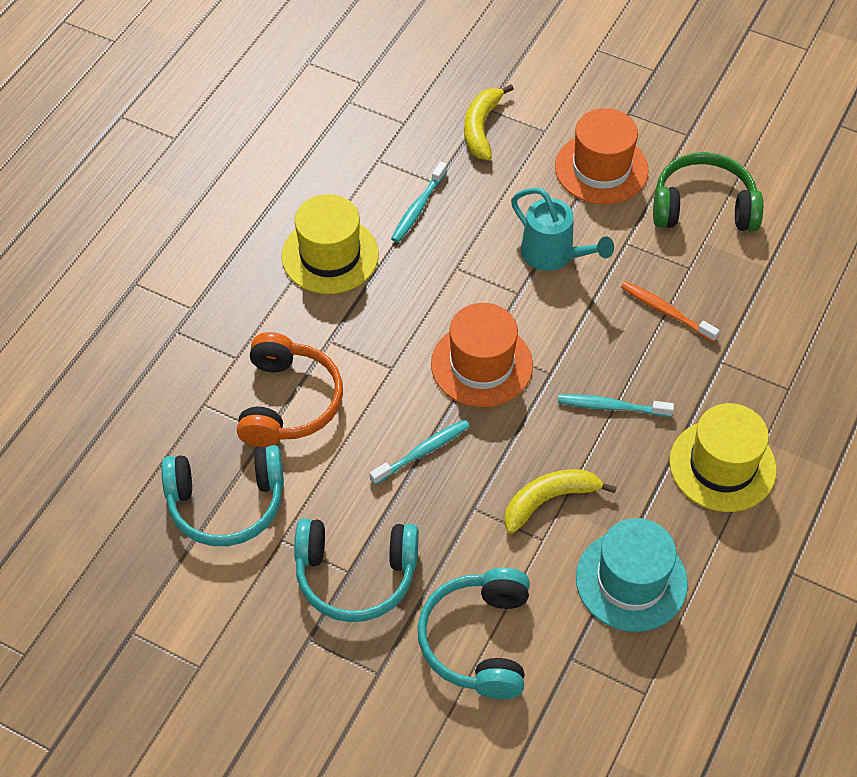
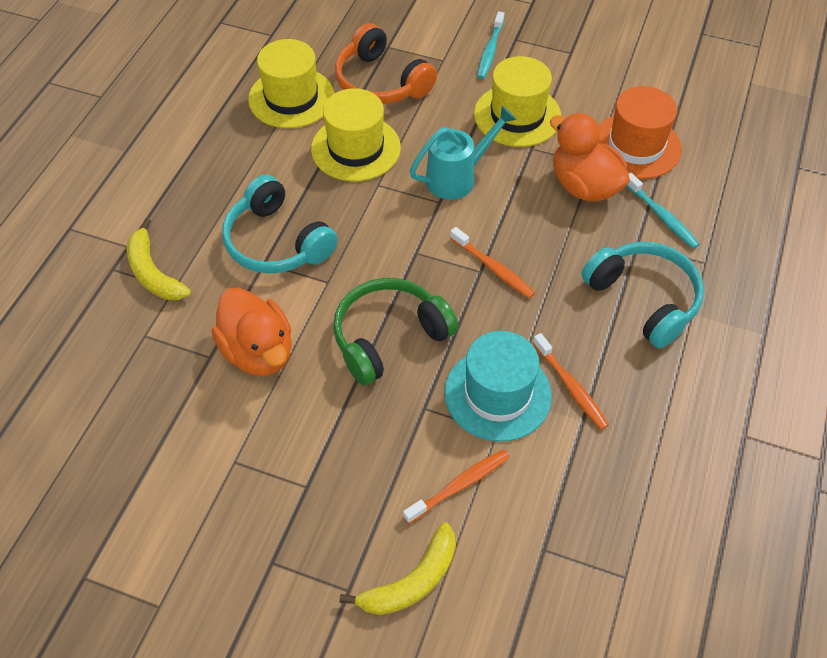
orange duck: none = 0 -> [211,287,292,376] [550,113,630,201] = 2
orange hat: [431,303,533,407] [555,108,649,204] = 2 -> [598,86,682,179] = 1
orange toothbrush: [621,281,720,342] = 1 -> [403,449,509,524] [450,227,535,299] [533,333,609,430] = 3
turquoise headphones: [161,445,284,546] [294,518,419,622] [418,568,530,699] = 3 -> [222,175,338,274] [581,242,704,349] = 2
turquoise toothbrush: [370,419,470,485] [391,162,447,243] [558,394,674,417] = 3 -> [477,11,504,79] [626,173,700,249] = 2
yellow hat: [281,194,379,294] [669,403,777,512] = 2 -> [248,39,334,128] [311,88,401,182] [474,56,561,147] = 3

